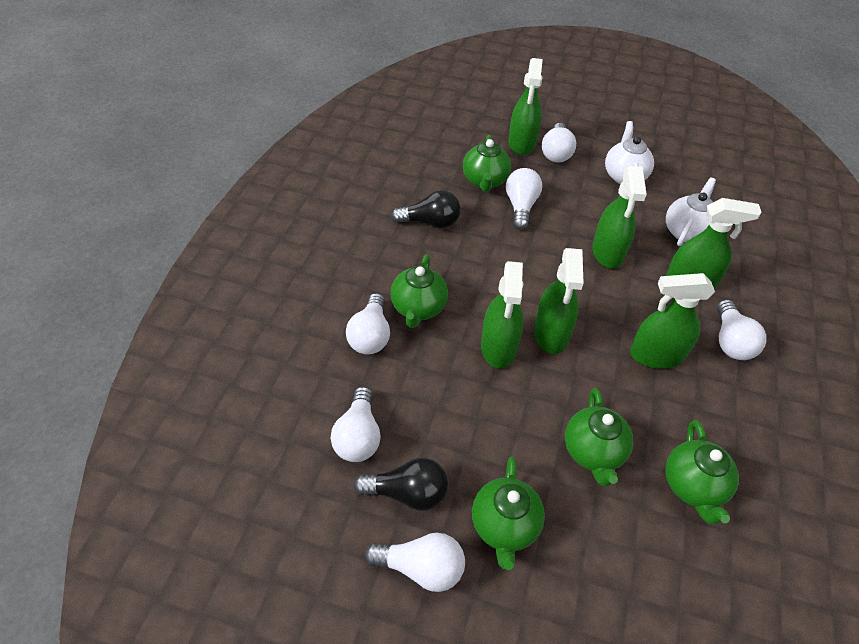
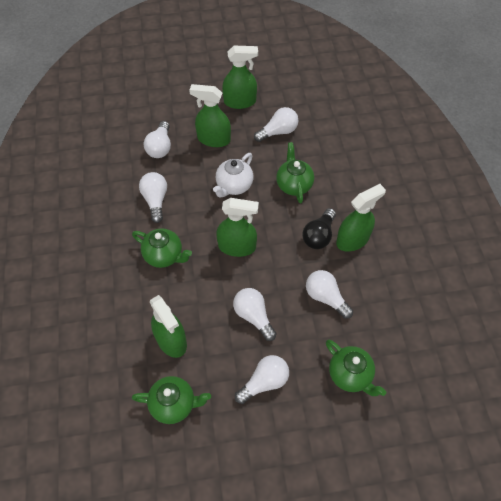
black light bulb: [354,458,448,511] [391,190,461,228] = 2 -> [302,208,336,249] = 1
green spray bottle: [481,261,524,368] [508,58,543,155] [534,248,584,354] [592,166,647,269] [630,273,715,369] [666,198,762,290] = 6 -> [150,295,187,358] [189,84,231,147] [216,198,259,257] [222,46,258,109] [336,184,386,252] = 5
green teapot: [390,254,448,328] [463,135,511,192] [472,456,545,570] [565,388,633,486] [665,420,739,524] = 5 -> [132,228,192,268] [132,376,211,424] [276,142,314,203] [326,340,386,396] = 4
white teapot: [605,121,654,184] [666,177,716,246] = 2 -> [213,153,253,198] = 1

